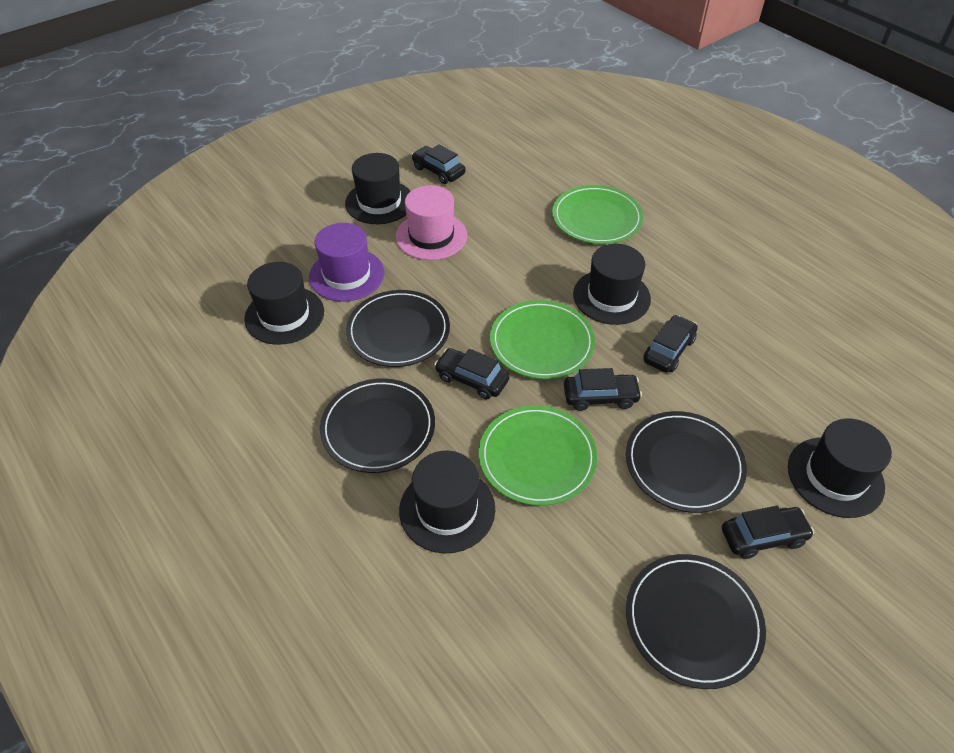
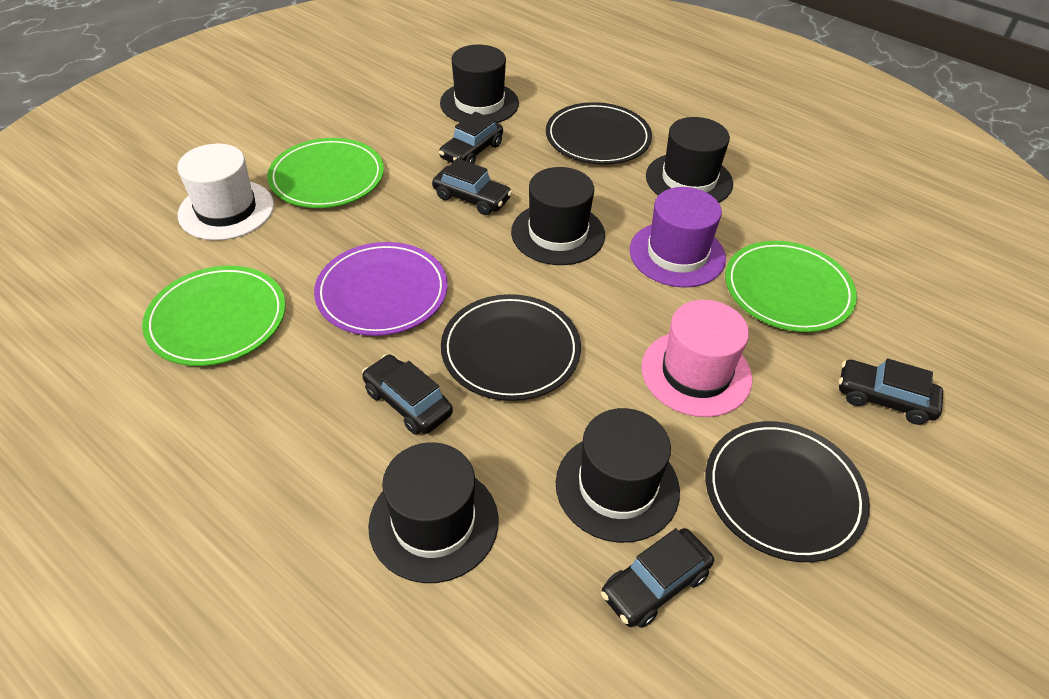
black plate: [320,378,435,473] [346,290,450,367] [626,411,747,513] [626,554,766,689] = 4 -> [441,294,581,401] [546,102,652,164] [706,421,870,562] = 3
purple plate: none = 0 -> [314,242,448,336] = 1
white hat: none = 0 -> [177,144,274,240] = 1

